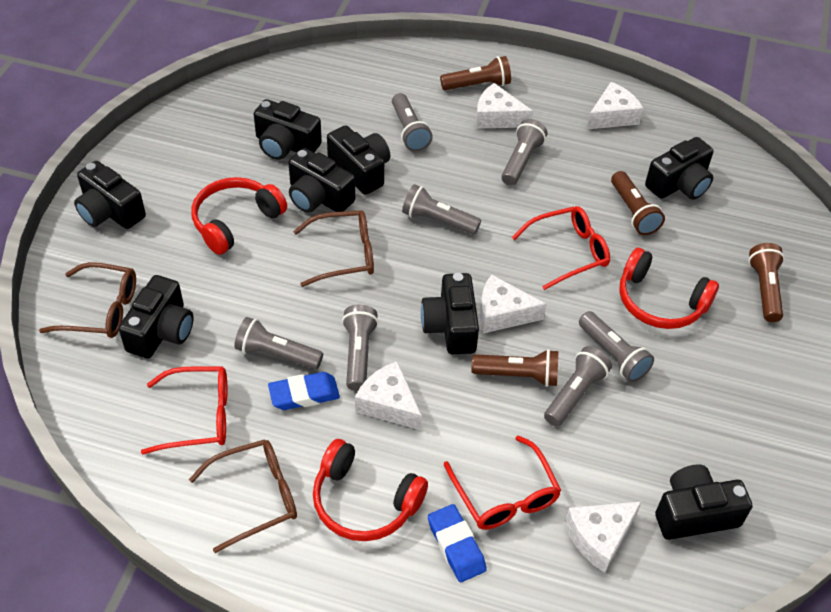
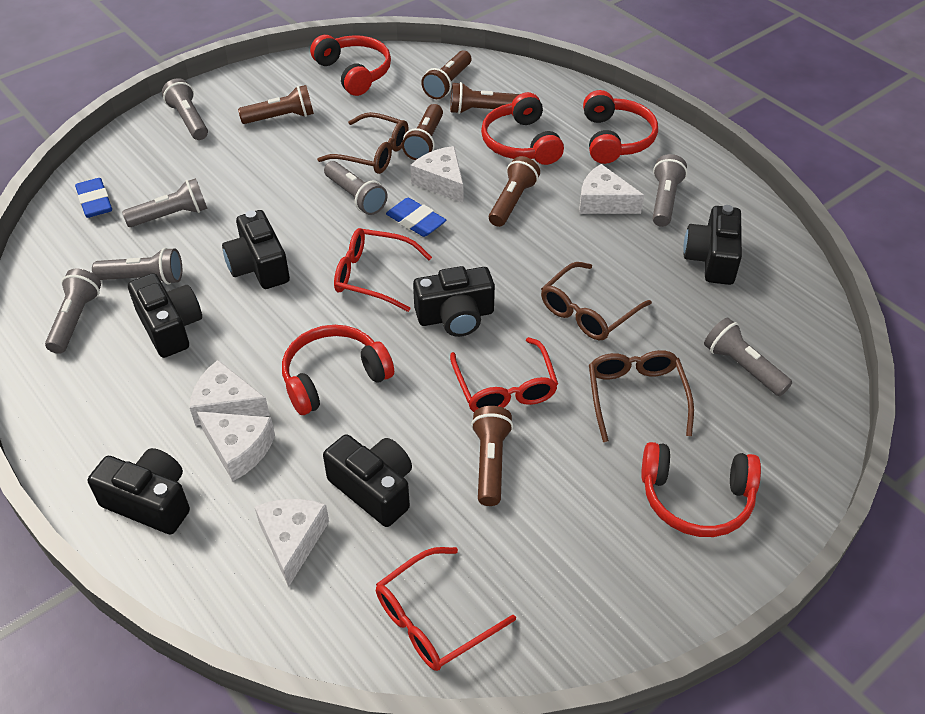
black camera: [74,161,146,229] [119,275,194,359] [254,99,322,160] [288,148,355,213] [327,125,390,195] [421,273,479,354] [645,137,714,200] [655,464,752,540] = 8 -> [88,448,190,535] [128,273,202,358] [222,210,290,289] [323,434,412,527] [413,266,495,337] [683,205,742,285] = 6
brown flashlight: [440,56,511,90] [471,349,558,387] [611,171,665,235] [748,243,785,322] = 4 -> [238,85,314,124] [402,104,443,160] [421,50,471,99] [450,82,520,114] [471,406,513,506] [489,156,540,227] = 6
red headphones: [191,177,287,255] [313,439,428,541] [619,248,719,329] = 3 -> [282,325,394,415] [310,35,391,96] [481,92,564,165] [583,90,658,164] [641,442,761,537] = 5

